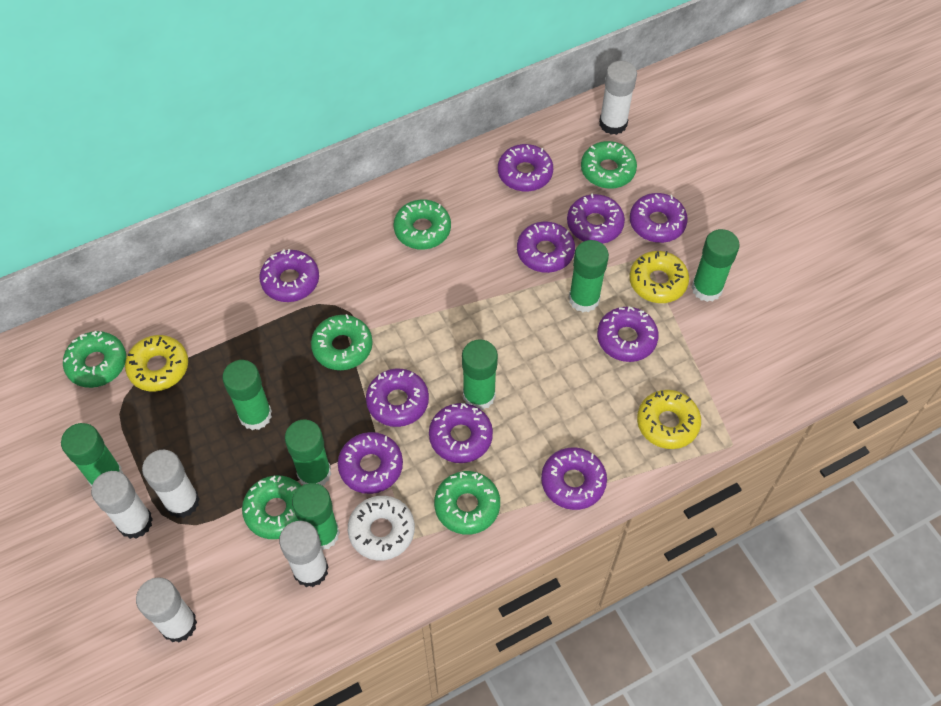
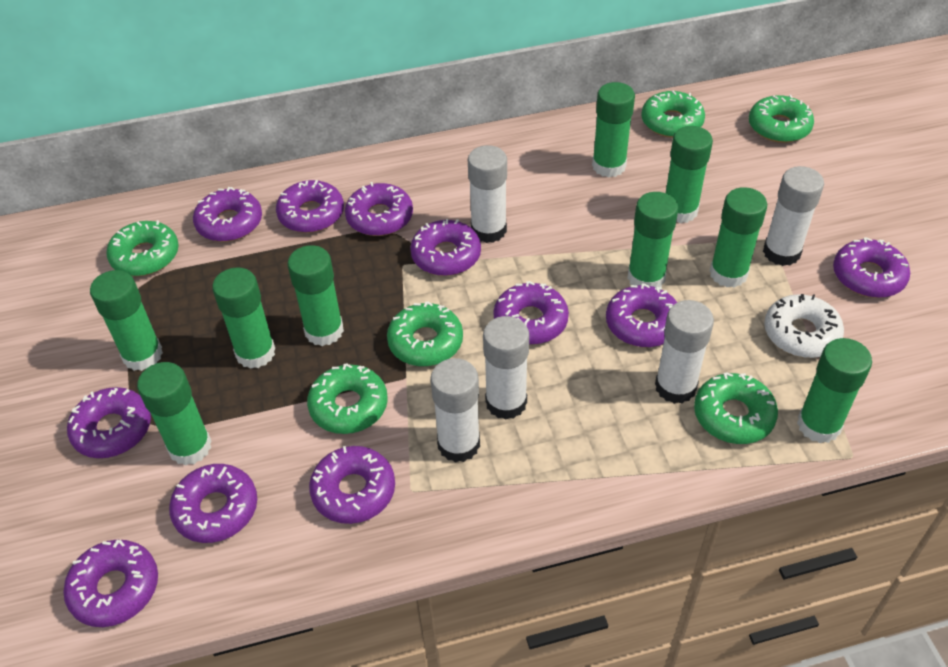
green glue stick: [61,423,123,486] [222,360,272,430] [285,419,331,485] [292,483,340,551] [462,339,498,410] [569,240,609,312] [691,229,739,302] = 7 -> [90,270,163,371] [137,362,211,466] [212,267,275,369] [287,245,344,346] [592,82,635,177] [627,192,678,288] [666,126,713,223] [710,187,767,288] [797,338,872,443] = 9
purple donut: [259,249,319,302] [338,432,403,494] [366,369,429,427] [429,403,493,463] [498,144,553,192] [517,221,575,273] [541,447,607,510] [567,194,625,244] [597,306,659,362] [630,193,688,243] = 10 -> [63,540,158,627] [67,387,151,458] [169,464,257,543] [193,187,262,242] [276,180,344,233] [309,446,395,524] [345,182,413,236] [410,219,481,276] [493,281,569,345] [606,284,677,347] [833,237,910,298] = 11
yellow donut: [125,335,188,392] [629,251,689,303] [637,390,701,449] = 3 -> none = 0

